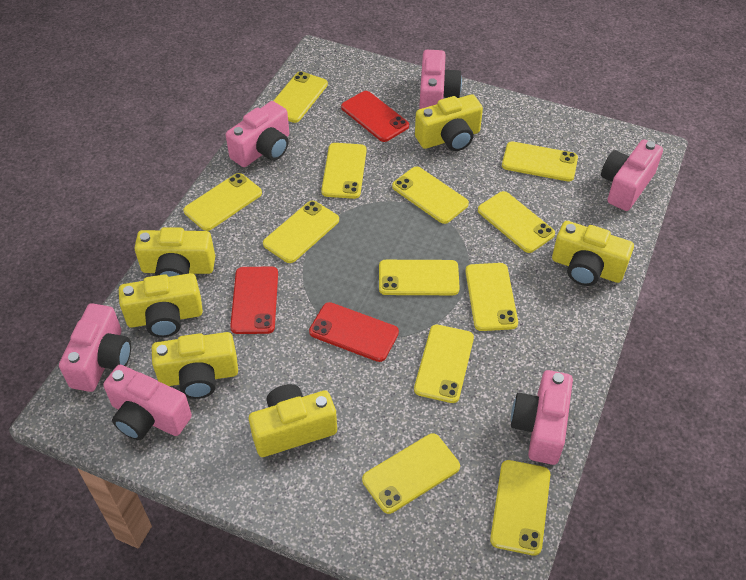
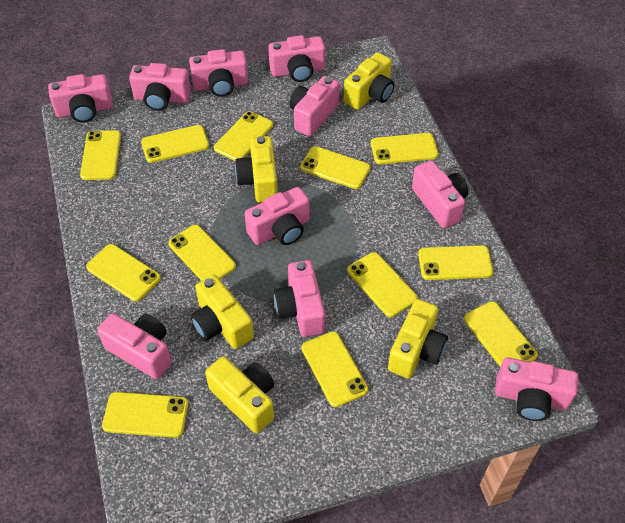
pink camera: [59,303,131,392] [103,365,192,440] [226,101,289,167] [419,50,462,109] [511,370,573,465] [601,139,663,211] = 6 -> [48,74,113,123] [97,313,172,380] [129,63,191,111] [189,49,248,97] [245,187,310,245] [268,35,325,82] [274,260,325,337] [289,76,340,136] [412,161,468,228] [495,357,578,421] = 10
red phone: [230,267,278,334] [309,302,399,362] [341,91,409,142] = 3 -> none = 0
yellow camera: [119,273,203,337] [135,227,215,277] [152,332,238,399] [249,384,337,457] [415,94,483,151] [552,221,634,286] = 6 -> [191,275,254,349] [205,356,274,433] [235,136,278,203] [343,52,394,110] [388,299,448,379] = 5

